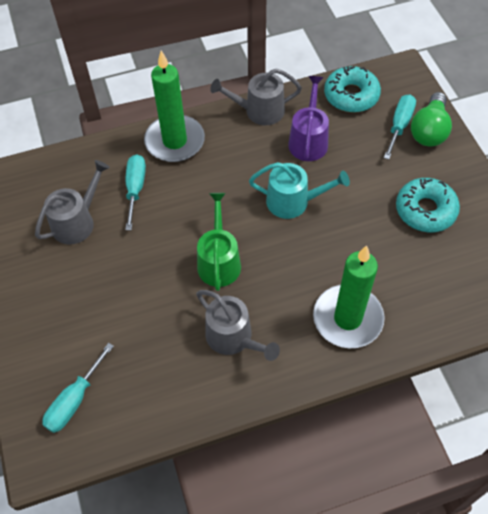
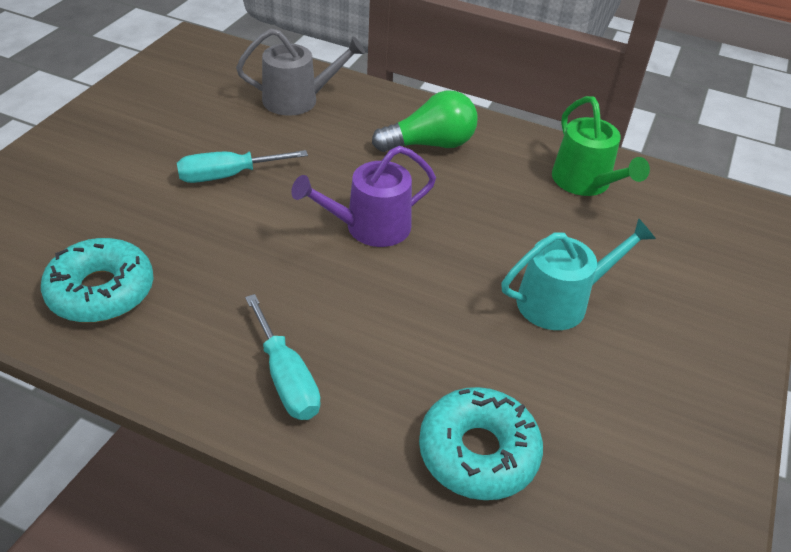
green candle: [144,51,205,162] [313,245,385,348] = 2 -> none = 0
grey watering can: [35,160,110,245] [196,290,280,361] [210,68,302,125] = 3 -> [236,29,365,116] = 1
turquoise screwdriver: [42,343,114,433] [125,154,146,230] [384,94,416,159] = 3 -> [177,150,308,183] [245,294,321,420] = 2

